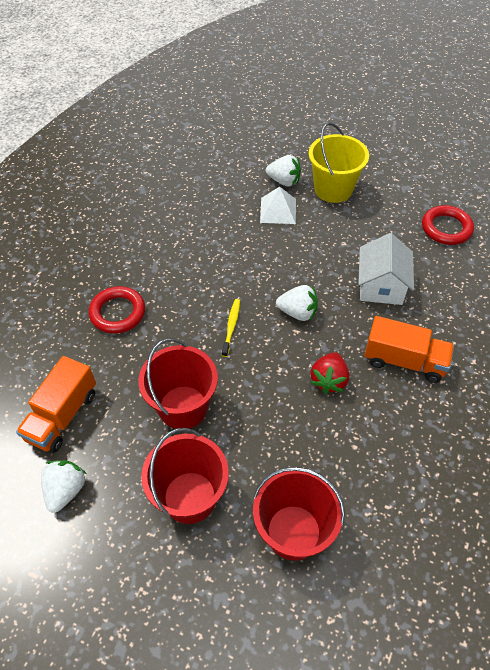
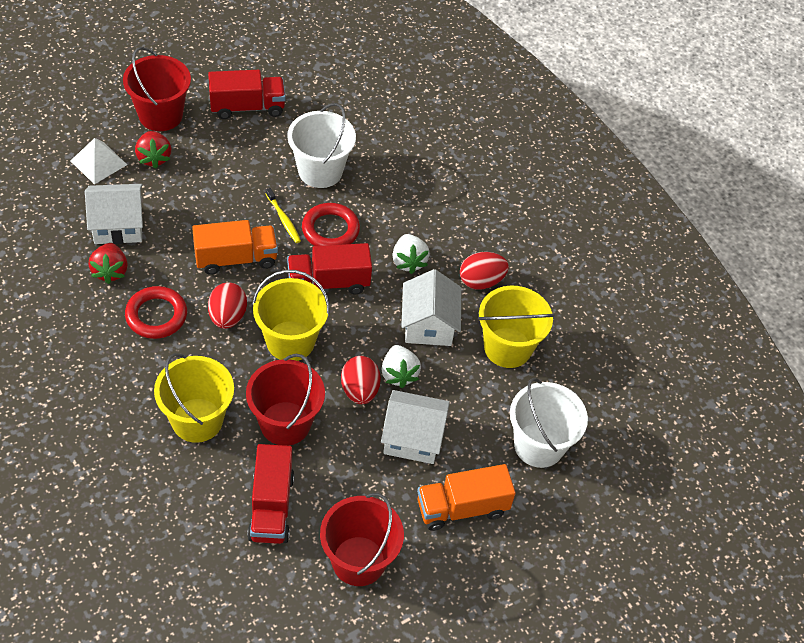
red egg: none = 0 -> [208,283,247,329] [341,356,381,404] [460,252,509,290] = 3
red strawberry: [310,352,349,394] = 1 -> [88,243,128,284] [135,131,171,169] = 2
red truck: none = 0 -> [208,70,286,119] [247,444,294,544] [287,243,372,294] = 3
white bucket: none = 0 -> [287,103,356,188] [510,378,588,468] = 2
white house: [358,233,414,305] = 1 -> [85,184,143,244] [381,390,450,464] [401,269,461,346] = 3
white strawberry: [41,460,86,513] [266,155,301,187] [276,285,318,321] = 3 -> [382,345,421,388] [392,234,430,274] = 2
yellow bucket: [308,122,369,203] = 1 -> [154,353,234,443] [252,270,330,361] [478,286,555,368] = 3

